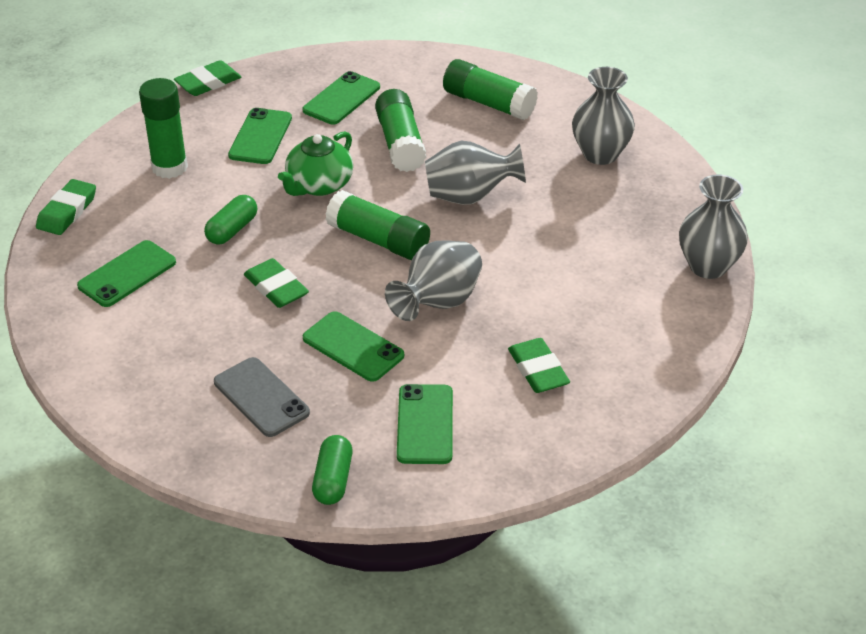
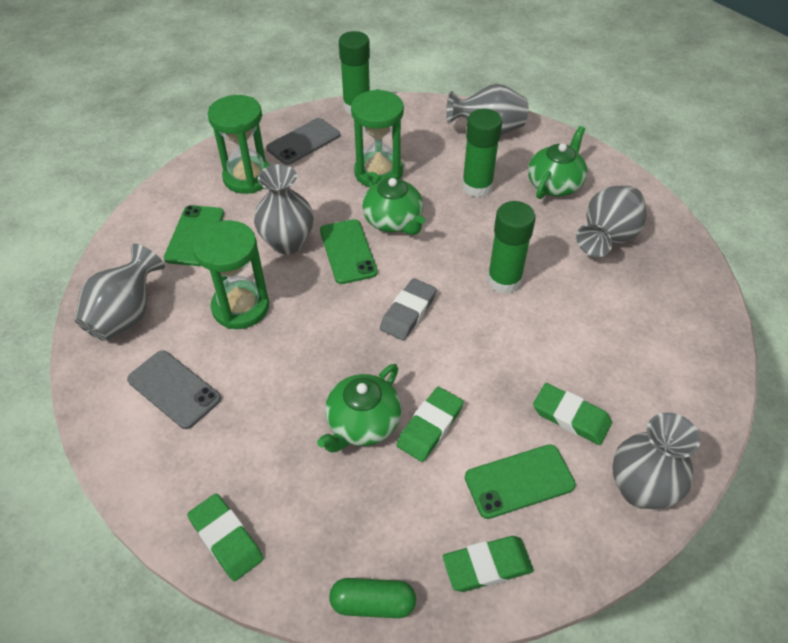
green capsule: [204,195,257,245] [312,435,353,505] = 2 -> [329,578,416,618] = 1
green glue stick: [139,78,188,179] [325,190,430,260] [375,89,427,172] [443,59,538,120] = 4 -> [339,31,370,114] [462,109,502,197] [487,201,536,294] = 3
green hourglass: none = 0 -> [192,220,269,329] [208,95,270,194] [351,89,404,187] = 3
green phone: [77,240,176,307] [228,108,292,164] [303,71,380,125] [303,311,404,382] [397,384,453,464] = 5 -> [164,205,224,266] [320,219,378,284] [465,444,576,519] = 3
green teapot: [278,131,353,196] = 1 -> [317,364,402,453] [362,172,425,235] [528,126,587,199] = 3
grey eraser: none = 0 -> [380,278,437,341] = 1
grey phone: [214,357,310,437] = 1 -> [127,350,221,429] [266,118,340,165] = 2
grey vase: [385,241,482,321] [425,141,526,205] [572,67,635,165] [679,174,748,279] = 4 -> [75,244,165,341] [254,164,314,254] [446,84,528,135] [576,186,646,257] [612,412,700,509] = 5

